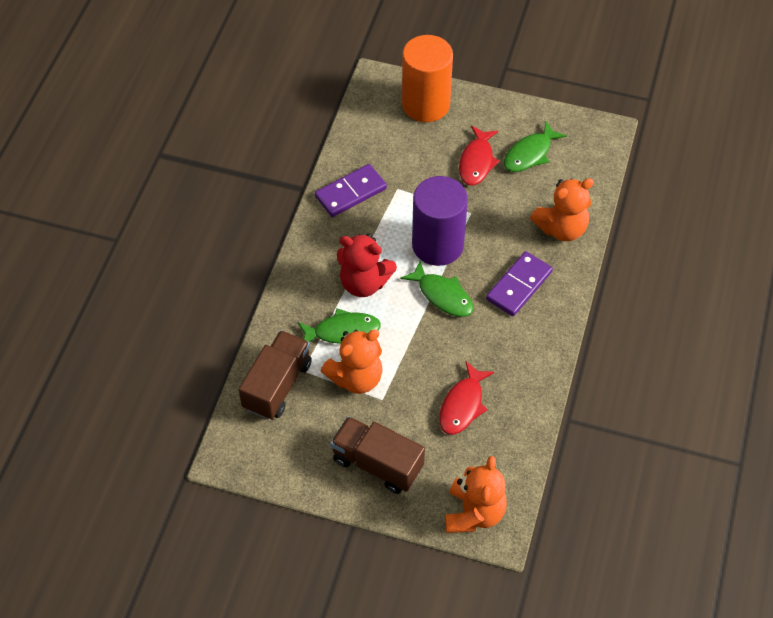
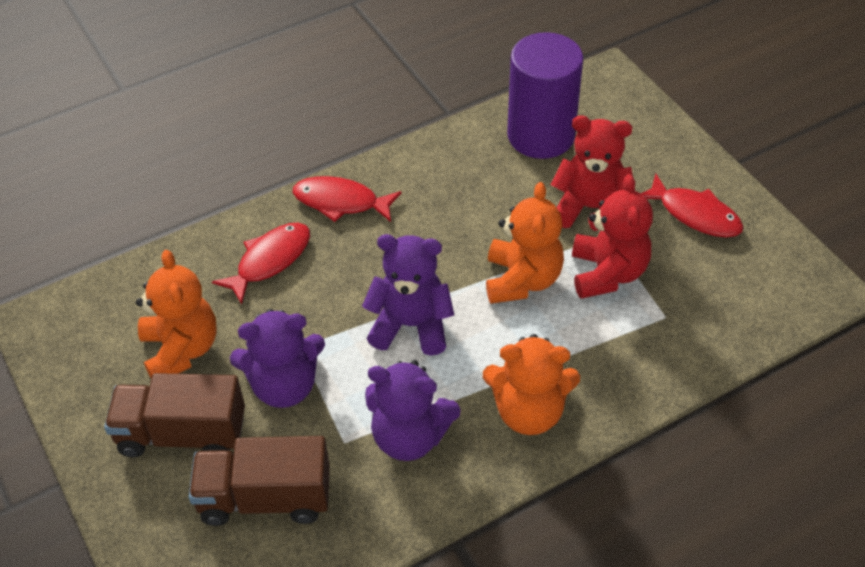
green fish: [298,308,381,344] [400,261,474,317] [504,121,567,172] = 3 -> none = 0
orange cylinder: [402,35,453,122] = 1 -> none = 0
purple domino: [315,164,387,217] [486,251,553,316] = 2 -> none = 0
purple teddy bear: none = 0 -> [230,309,325,408] [362,234,454,356] [365,360,461,461] = 3
red fish: [439,361,494,435] [459,126,500,186] = 2 -> [212,223,310,305] [293,176,401,222] [641,174,743,237] = 3
red teddy bear: [337,234,397,297] = 1 -> [551,115,635,228] [572,174,653,299] = 2

